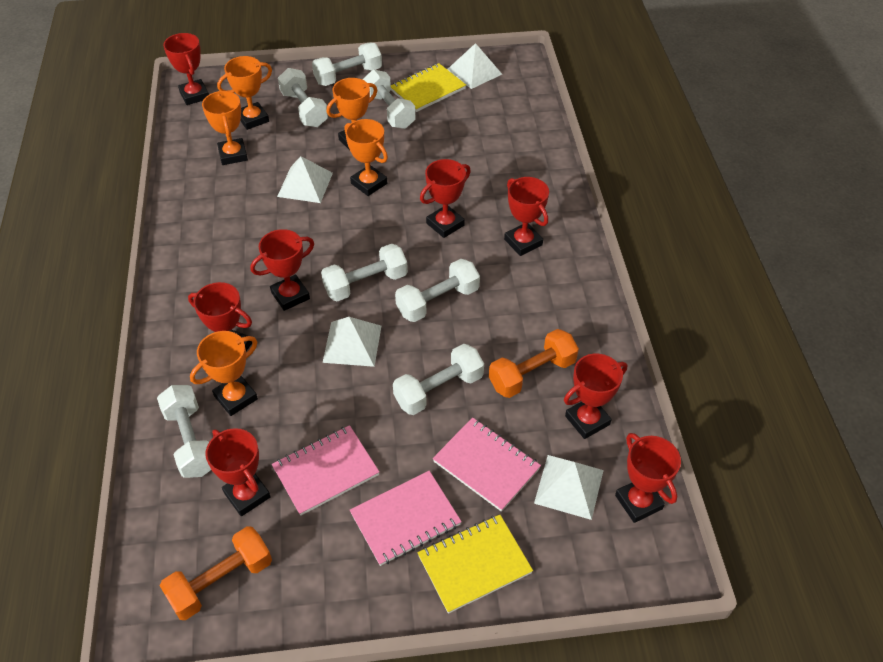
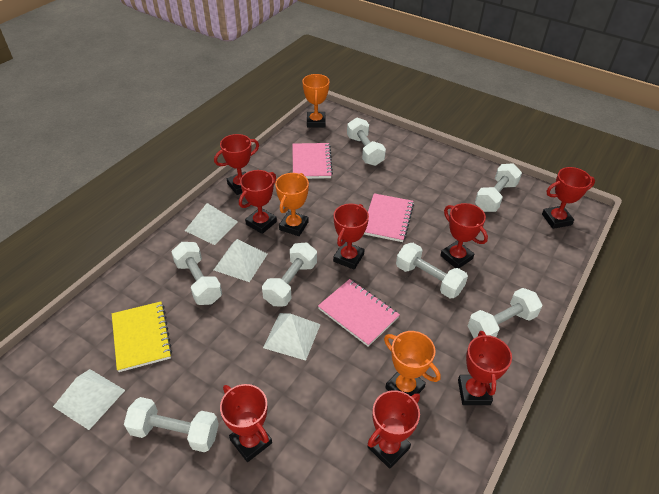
orange dumbbell: [160,526,272,620] [489,329,579,398] = 2 -> none = 0
orange trophy: [190,331,258,416] [202,91,248,165] [217,56,272,130] [326,78,377,150] [344,119,388,196] = 5 -> [275,173,309,236] [302,74,330,128] [384,331,441,396] = 3
yellow notebook: [391,63,466,112] [418,515,533,614] = 2 -> [112,302,172,372] = 1

